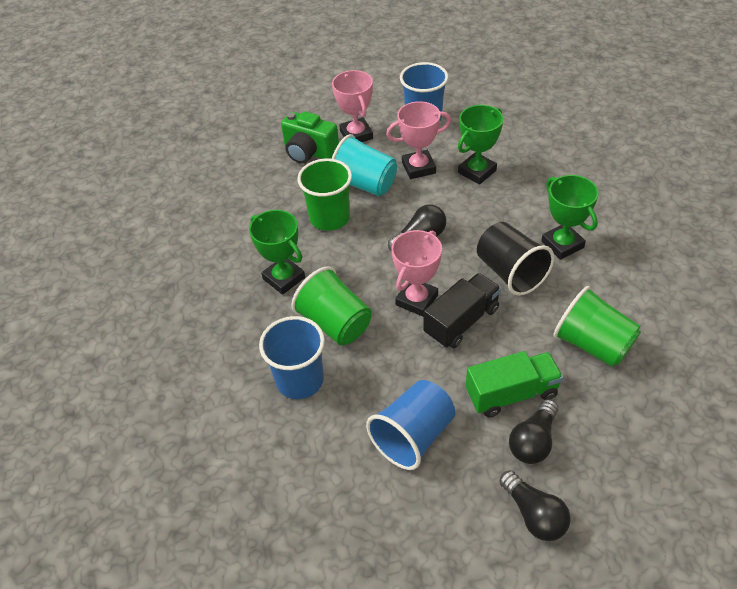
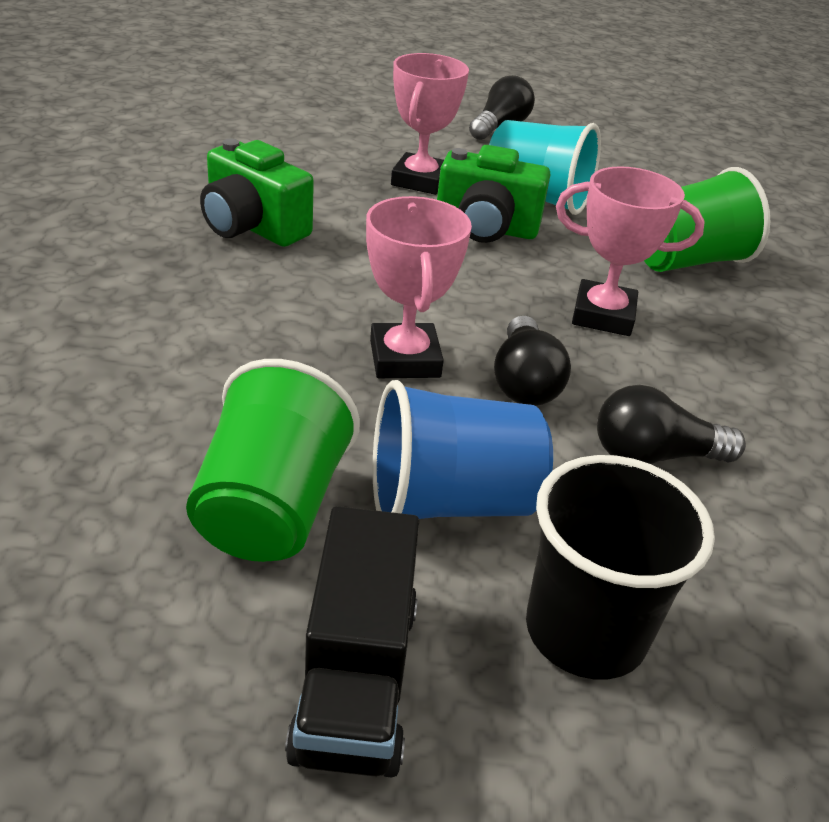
blue cup: [259,316,325,399] [366,380,455,470] [400,62,448,121] = 3 -> [373,380,553,519] = 1
green camera: [281,111,339,164] = 1 -> [200,138,314,247] [437,145,550,243] = 2
green cup: [291,266,372,345] [297,159,352,231] [553,286,641,367] = 3 -> [186,359,360,562] [644,167,770,272] = 2
green trophy: [249,210,305,295] [458,105,503,185] [541,175,599,260] = 3 -> none = 0
green truck: [466,351,563,417] = 1 -> none = 0

